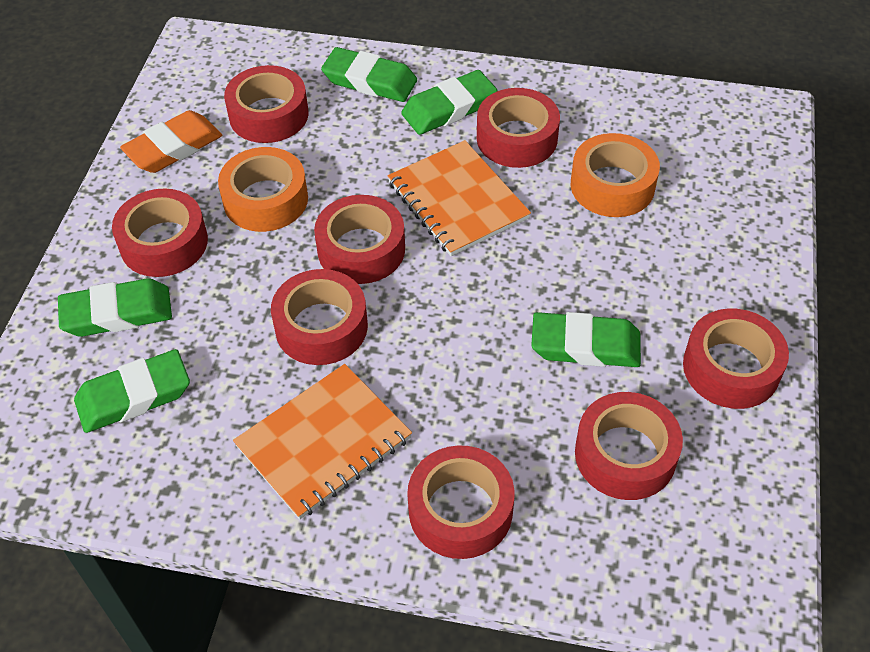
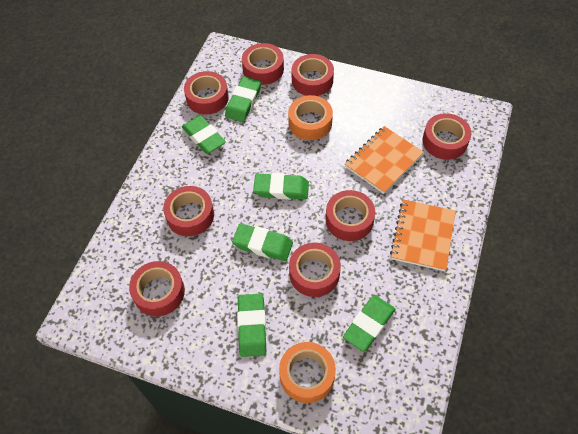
green eraser: [58,278,172,337] [74,349,190,433] [321,47,417,102] [401,70,497,135] [531,312,641,367] = 5 -> [182,115,226,154] [225,76,261,122] [232,223,293,261] [237,294,266,357] [253,173,309,200] [343,295,395,352] = 6
orange eraser: [120,110,222,173] = 1 -> none = 0

